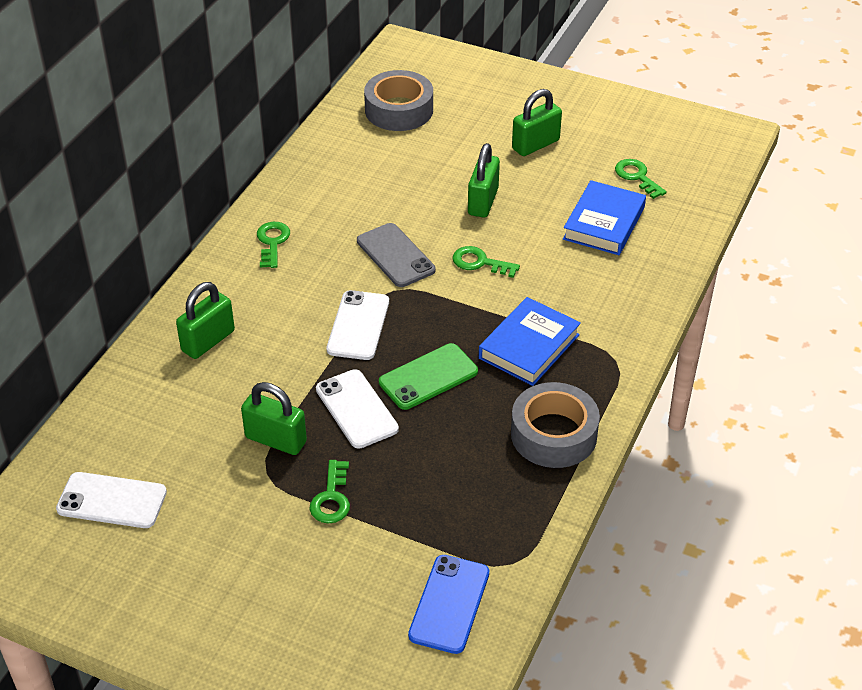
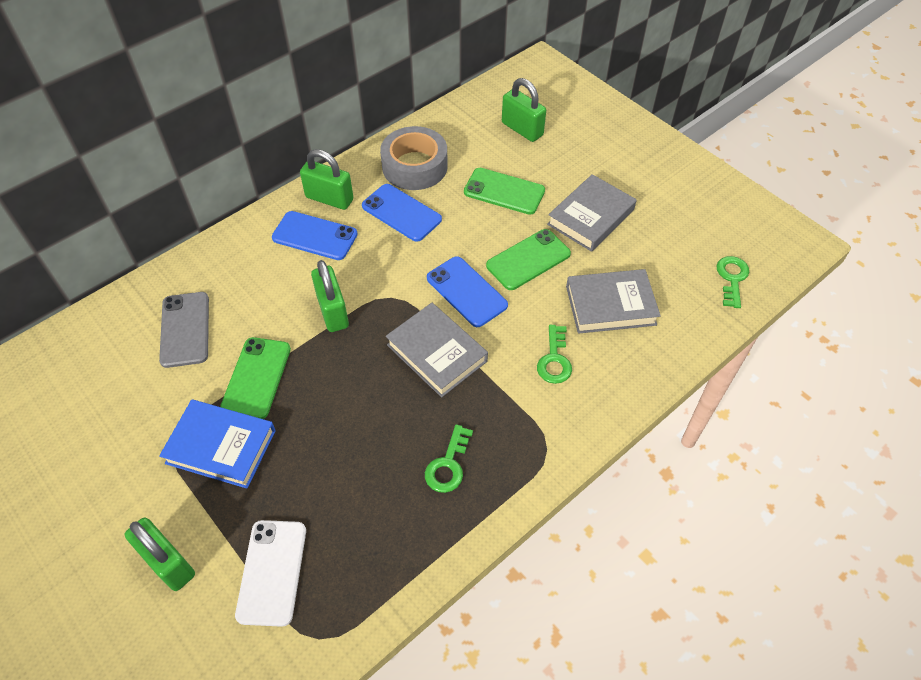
blue book: [479,297,581,386] [563,180,646,255] = 2 -> [159,399,276,489] = 1
blue phone: [408,555,489,654] = 1 -> [272,211,358,260] [362,184,442,242] [427,256,508,327] = 3
green key: [257,222,290,268] [309,460,350,523] [452,246,520,278] [615,159,667,199] = 4 -> [425,424,473,493] [537,325,572,384] [716,256,749,308] = 3
green phone: [379,343,478,410] = 1 -> [220,337,291,419] [464,168,545,215] [486,229,571,290] = 3
grey book: none = 0 -> [386,303,488,397] [547,174,637,252] [566,269,661,334] = 3
grey tape: [364,70,433,131] [511,382,600,468] = 2 -> [380,126,448,190] = 1
white phone: [56,472,167,528] [316,369,399,449] [326,290,389,360] = 3 -> [235,520,306,627] = 1

